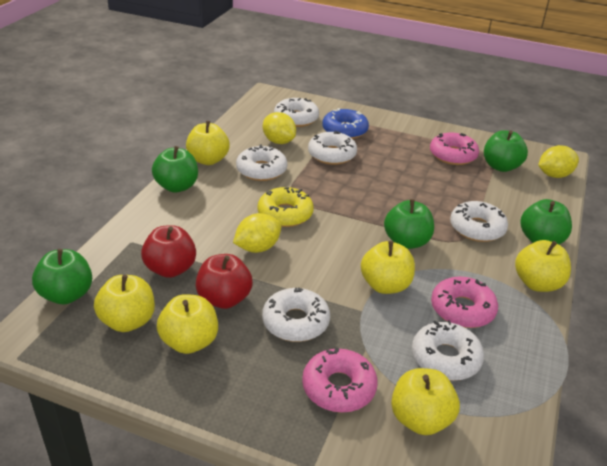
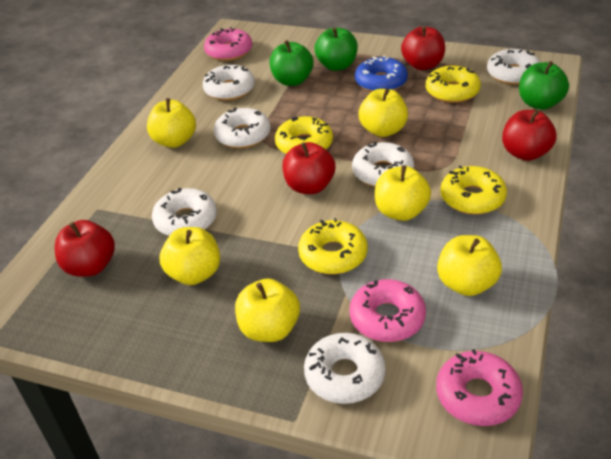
green apple: [32,249,92,304] [152,146,198,193] [384,199,434,249] [484,130,528,172] [520,199,572,245] = 5 -> [270,40,313,86] [315,27,358,71] [519,61,569,110] = 3
red apple: [141,225,196,278] [196,254,253,309] = 2 -> [54,220,115,277] [282,142,335,194] [401,26,445,70] [502,110,557,161] = 4
yellow donut: [258,187,314,227] = 1 -> [275,116,333,154] [298,218,367,274] [426,66,481,103] [440,166,507,215] = 4
yellow lemon: [233,213,282,253] [263,112,296,144] [538,145,579,178] = 3 -> none = 0

